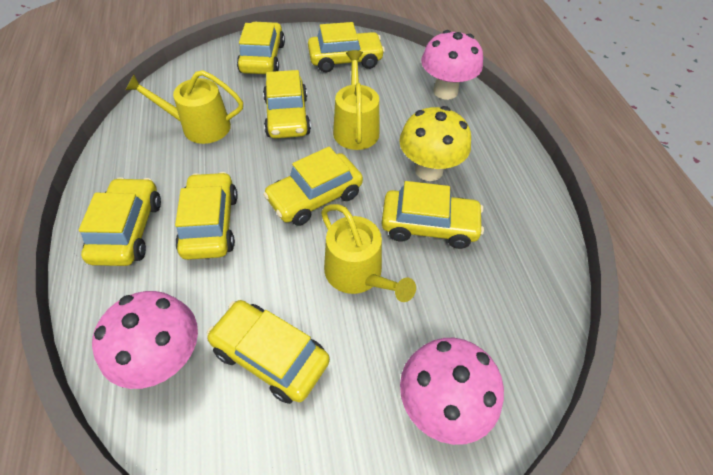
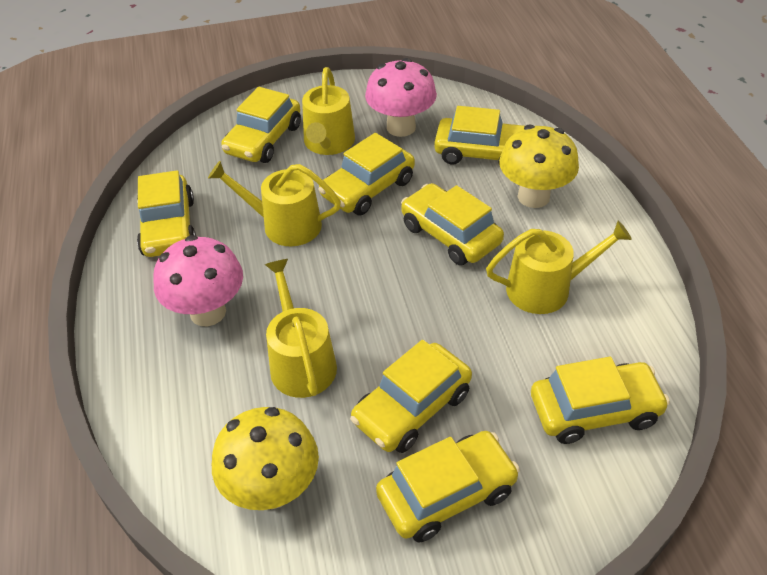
pink mushroom: [92,291,198,389] [400,338,504,445] [421,30,483,100] = 3 -> [153,235,243,326] [365,58,437,137] = 2
yellow mushroom: [399,106,471,181] = 1 -> [212,407,319,510] [499,125,579,208] = 2
yellow watering can: [126,70,243,144] [321,204,416,302] [333,50,379,150] = 3 -> [208,161,341,246] [265,259,337,398] [302,67,355,155] [486,221,632,314] = 4

